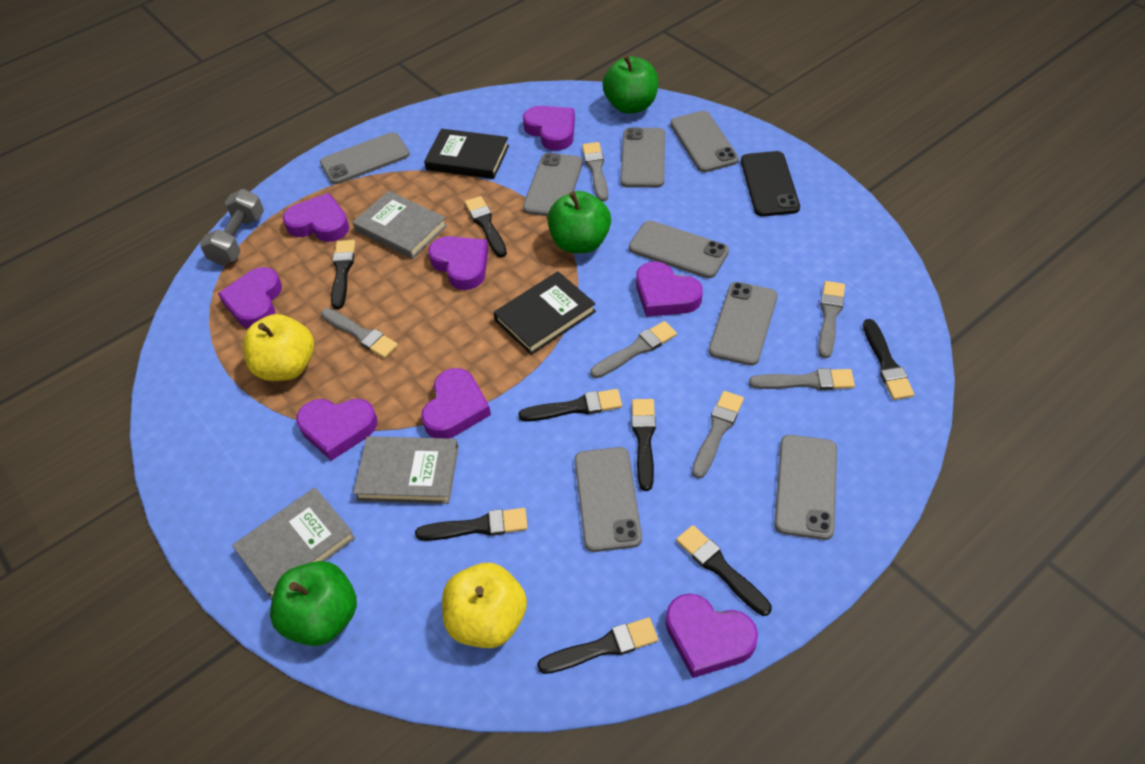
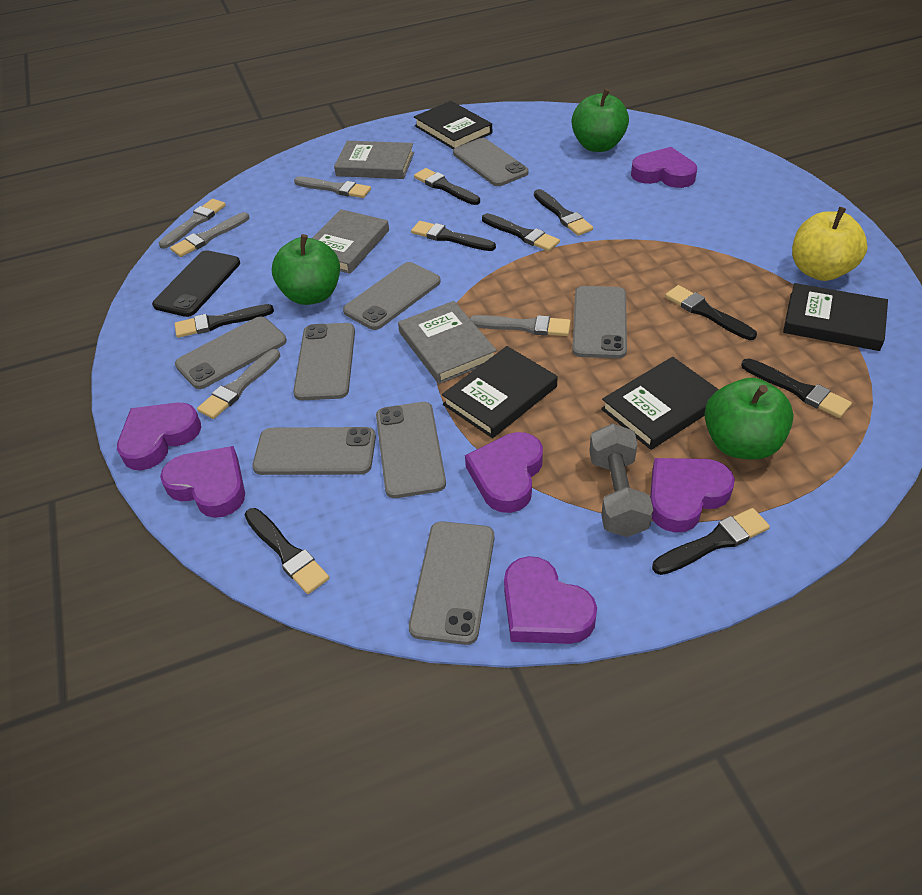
black book: [424,129,509,179] [493,271,596,355] = 2 -> [414,101,492,149] [442,346,557,438] [601,357,719,450] [783,283,888,351] = 4
black brush: [331,240,355,310] [415,508,528,541] [465,196,507,258] [518,389,622,422] [537,617,658,674] [632,399,656,491] [676,525,772,616] [863,319,914,400] = 8 -> [175,304,274,338] [245,508,329,594] [411,221,496,251] [414,168,480,205] [482,213,560,251] [534,189,593,236] [652,508,770,575] [665,285,757,340] [741,358,852,418] = 9
grey brush: [321,308,398,358] [582,142,608,202] [590,321,677,378] [692,391,744,479] [749,368,855,390] [818,281,845,358] = 6 -> [159,199,226,249] [170,212,250,257] [197,349,280,419] [294,177,371,198] [470,315,571,336] = 5
purple heart: [218,267,282,328] [283,193,349,242] [296,399,377,461] [421,368,491,439] [428,236,488,290] [523,106,575,151] [636,262,703,317] [666,593,758,678] = 8 -> [117,402,201,470] [160,446,245,518] [465,432,543,513] [504,556,597,644] [631,147,697,188] [650,458,735,533] = 6
yellow apple: [243,314,314,381] [442,563,527,648] = 2 -> [792,207,867,281] = 1

